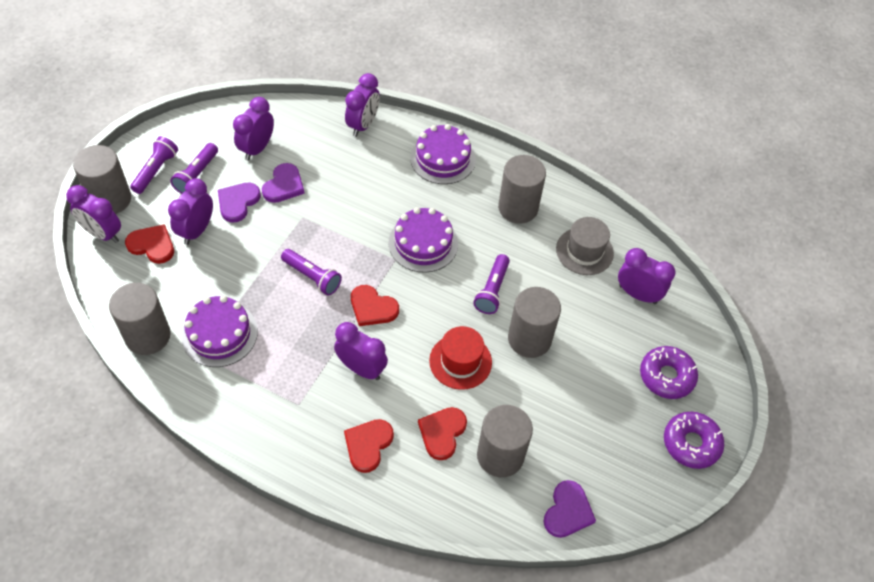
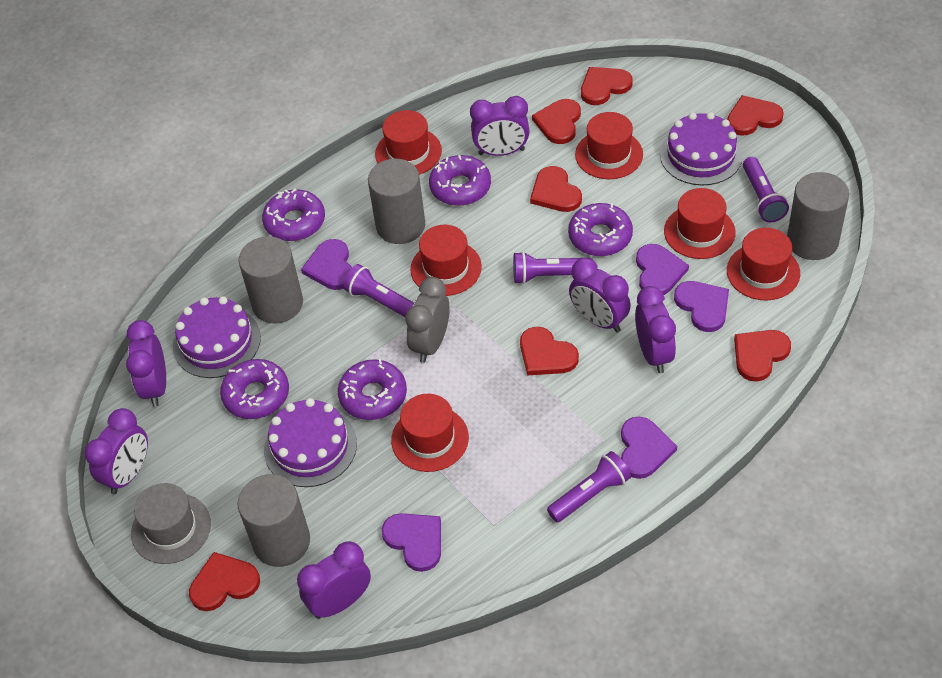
grey clock: none = 0 -> [405,277,450,363] = 1
grey cylinder: [73,145,131,214] [109,283,171,355] [477,405,533,477] [498,155,546,224] [508,287,561,358] = 5 -> [237,474,310,567] [239,236,303,324] [368,159,425,244] [787,172,849,260] = 4
purple donut: [640,346,698,399] [664,412,724,469] = 2 -> [220,359,289,419] [262,189,325,241] [338,359,407,420] [429,155,491,206] [568,203,633,256] = 5
purple heart: [218,183,261,223] [262,163,305,203] [543,480,596,538] = 3 -> [301,239,352,290] [382,513,441,572] [621,417,677,479] [636,244,689,295] [674,281,729,332] = 5
red hat: [429,326,492,390] = 1 -> [375,110,442,175] [391,394,469,472] [410,225,482,296] [575,112,643,179] [664,188,736,259] [727,228,800,301] = 6
red heart: [125,224,174,264] [344,419,394,473] [351,285,399,326] [418,407,467,460] = 4 -> [189,552,260,611] [520,327,579,375] [530,166,582,212] [532,99,581,144] [581,67,633,105] [727,95,784,136] [734,330,791,382] = 7

